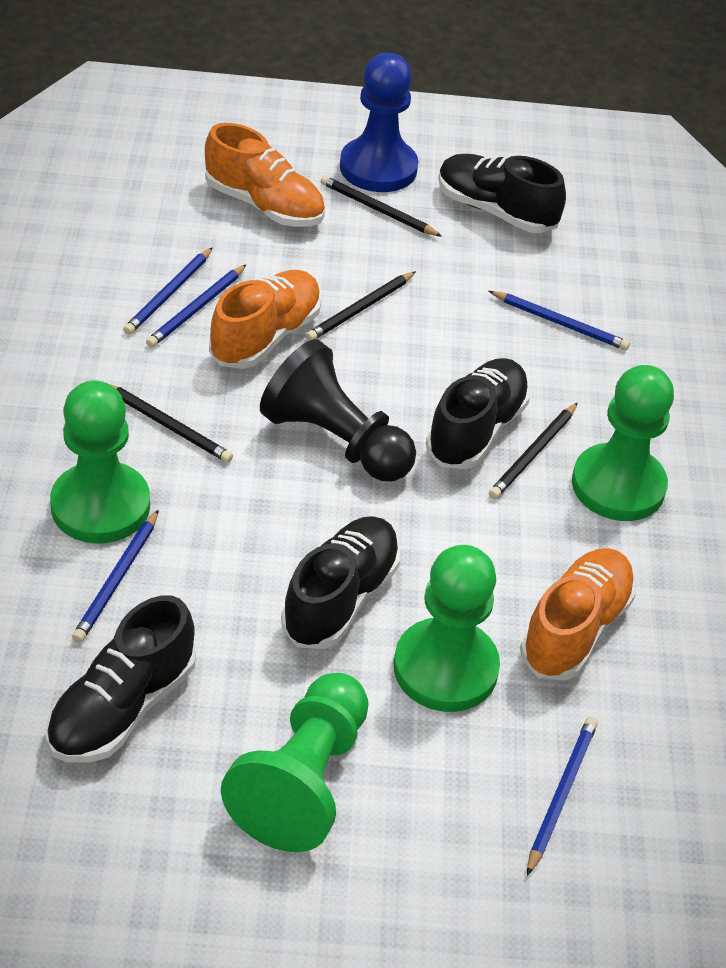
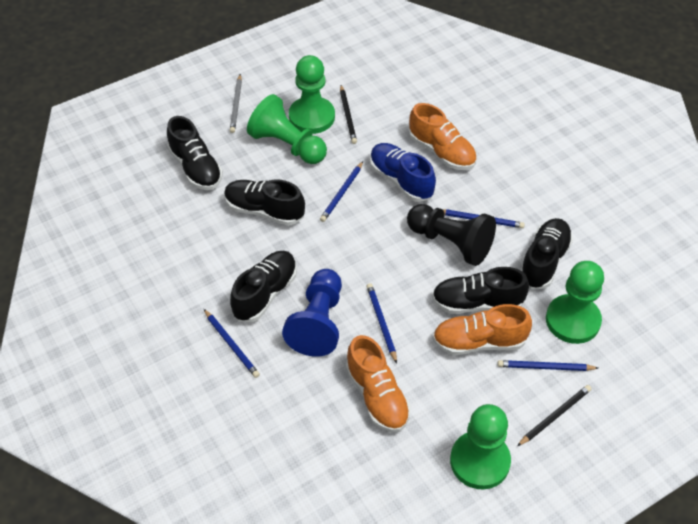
black pencil: [107,383,233,463] [306,271,416,341] [321,176,442,237] [489,403,578,499] = 4 -> [340,85,357,144] [517,385,591,446] = 2
black shoe: [46,595,196,763] [281,516,400,649] [426,358,530,469] [438,154,566,233] = 4 -> [167,116,223,190] [224,179,305,226] [230,251,297,322] [432,267,529,314] [521,218,573,289] = 5
blue shoe: none = 0 -> [370,143,436,202] = 1
grey pencil: none = 0 -> [230,74,242,133] = 1

